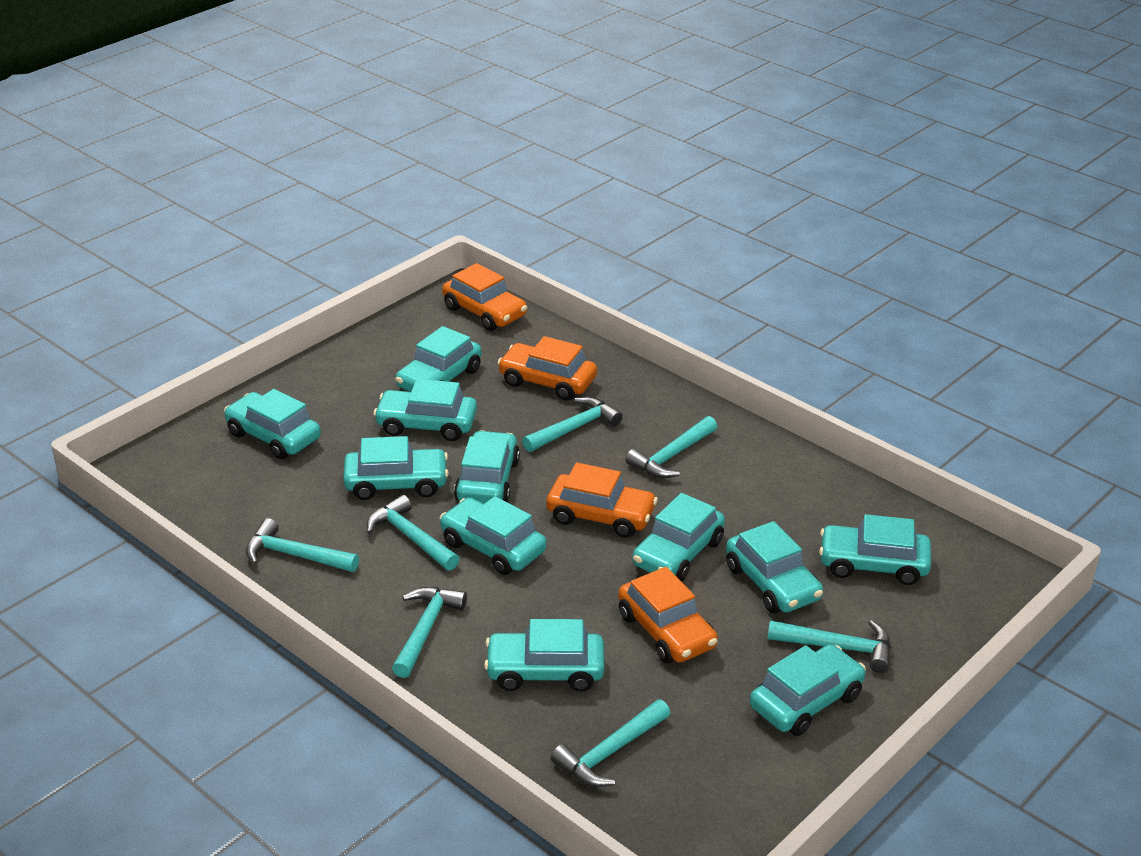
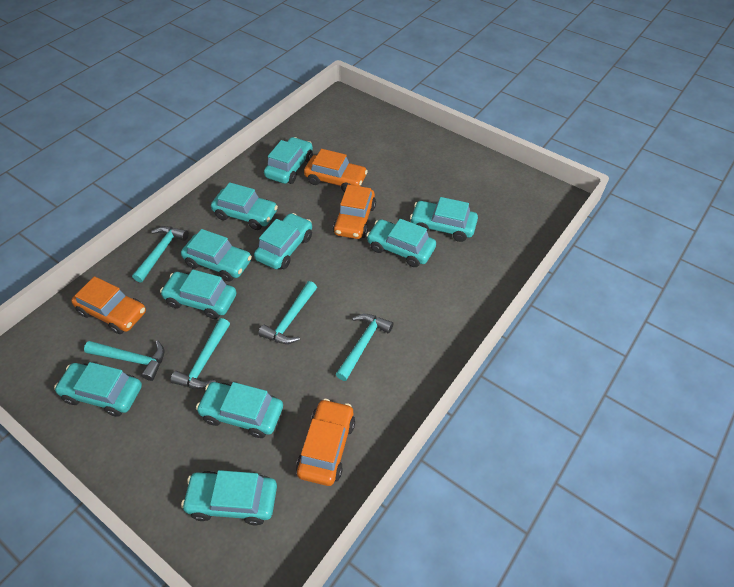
turquoise car: [224,389,321,459] [343,436,449,500] [373,379,477,441] [395,326,482,392] [440,496,546,575] [454,430,520,504] [484,619,604,692] [632,493,725,582] [726,521,823,613] [750,644,866,736] [819,514,931,585] = 11 -> [54,362,142,417] [160,270,237,319] [181,229,252,281] [181,470,277,526] [196,382,283,438] [211,182,278,230] [254,213,312,269] [264,137,313,184] [366,219,436,267] [410,197,478,242] = 10
turquoise hammer: [246,518,359,572] [367,495,460,571] [392,587,467,678] [522,397,623,452] [551,699,671,787] [625,416,717,478] [768,620,891,673] = 7 -> [84,340,164,381] [132,226,189,283] [171,318,230,389] [258,281,317,344] [336,314,394,381] = 5

